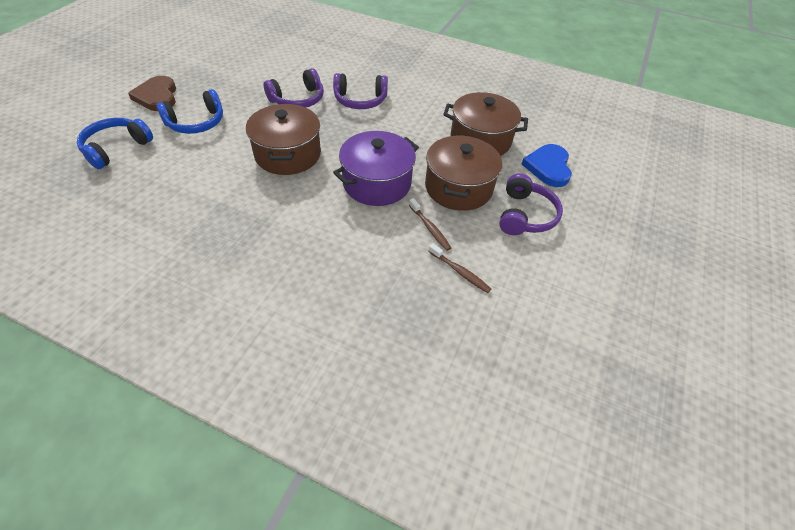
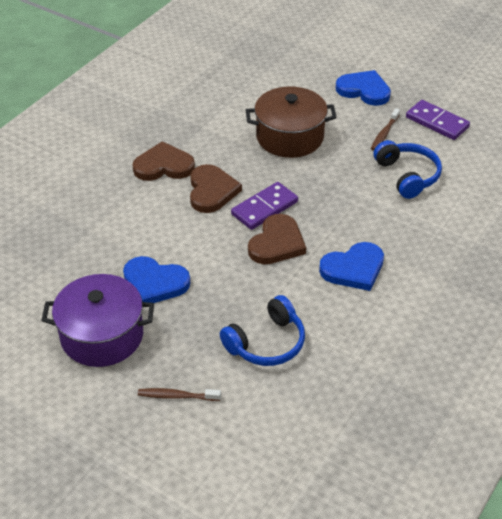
blue heart: [522,144,572,187] = 1 -> [123,256,190,303] [319,242,384,291] [336,70,391,106] = 3
brown heart: [128,76,176,111] = 1 -> [133,141,195,181] [190,164,242,213] [248,214,306,264] = 3
brown pot: [246,104,321,175] [425,135,502,211] [443,92,528,156] = 3 -> [246,87,337,158] = 1
purple domino: none = 0 -> [231,182,298,230] [406,100,470,140] = 2
purple headphones: [264,68,324,108] [333,73,388,109] [499,173,563,235] = 3 -> none = 0

